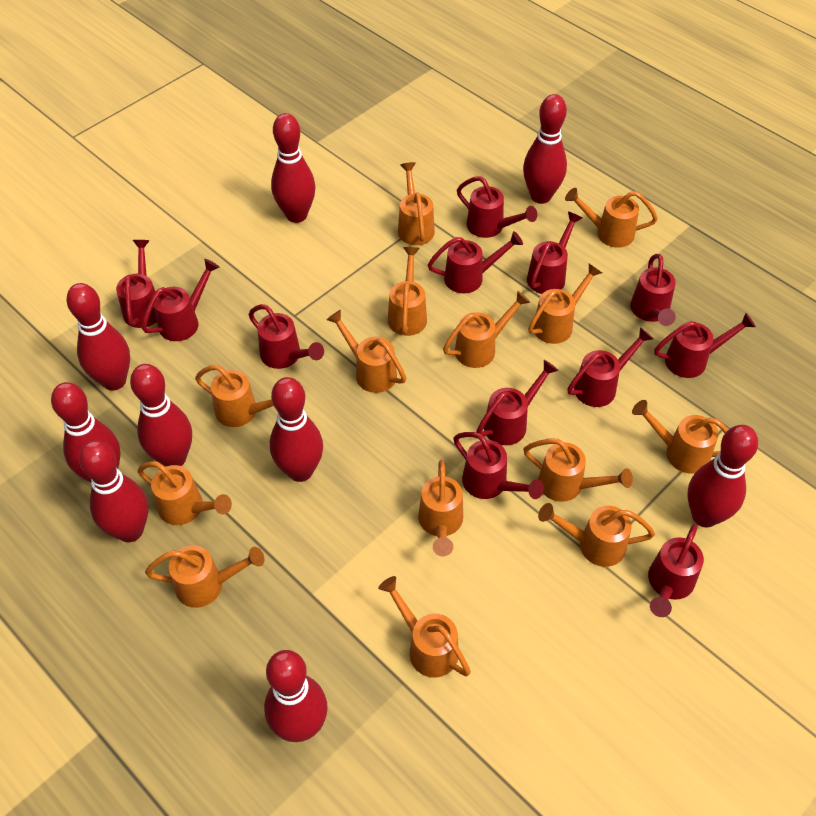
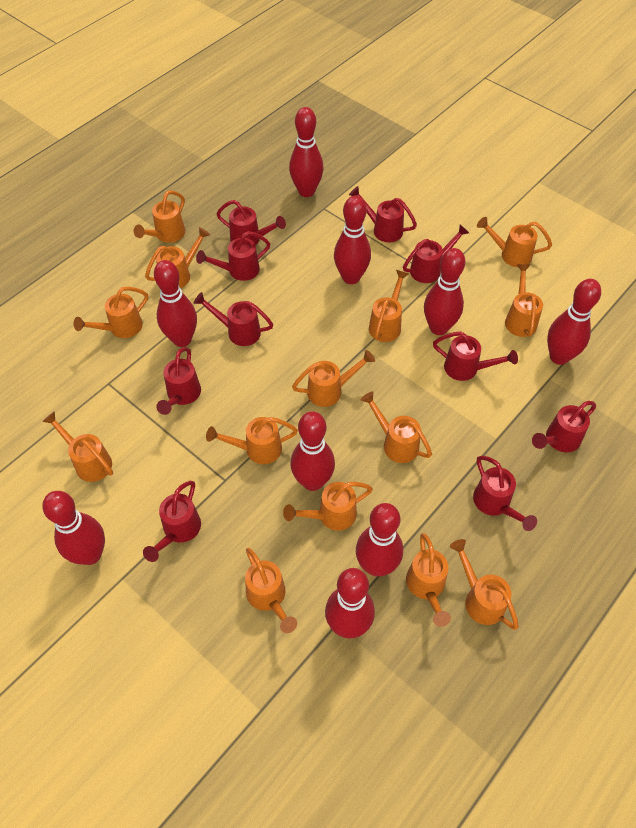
red watering can: [116,240,157,328] [142,259,220,341] [249,304,324,369] [428,231,523,293] [453,432,544,499] [457,176,537,238] [477,360,559,445] [527,212,582,294] [567,327,653,407] [630,254,676,326] [648,524,704,617] [654,313,756,378] = 12 -> [143,481,201,562] [156,347,201,415] [194,292,273,346] [196,231,270,281] [217,200,286,245] [349,186,417,242] [403,224,469,283] [433,331,518,381] [473,456,537,531] [532,401,596,452] = 10

